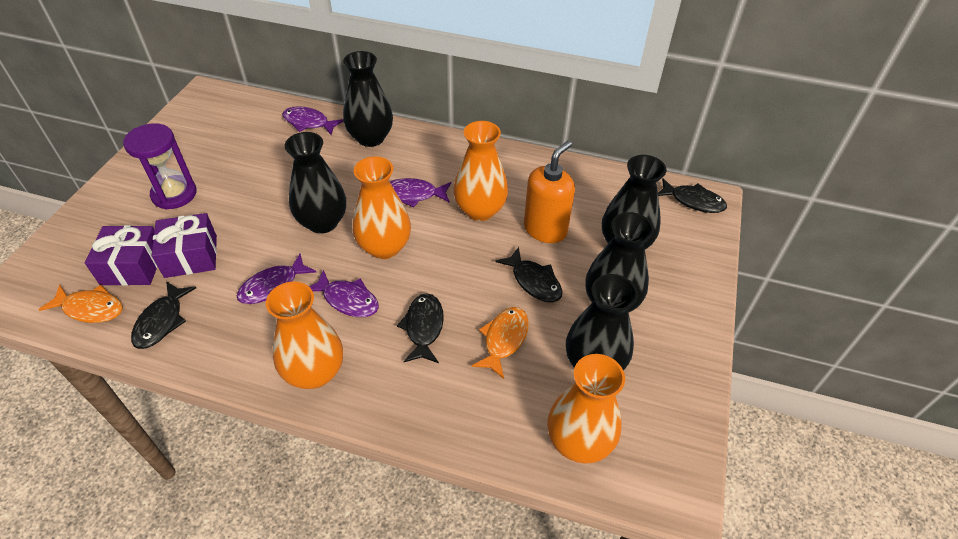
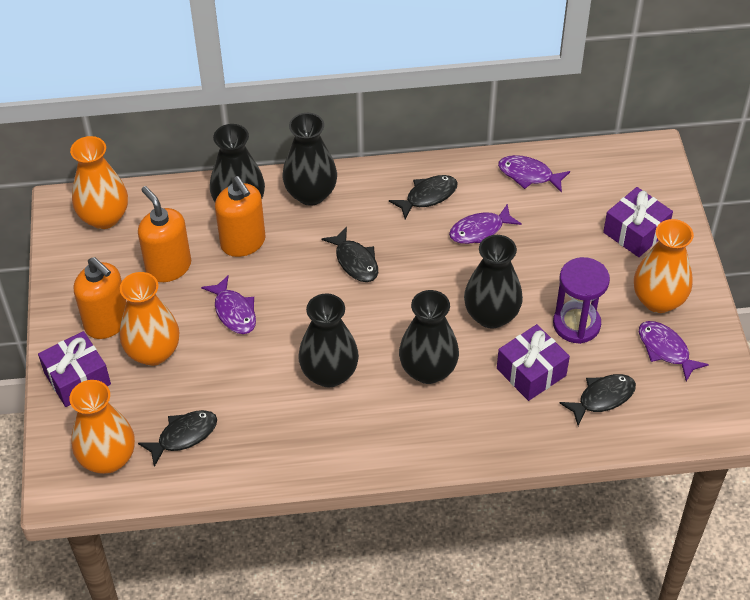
orange fish: [38,285,123,323] [472,307,529,379] = 2 -> none = 0
orange soap dispenser: [524,141,575,243] = 1 -> [74,257,127,339] [138,186,191,282] [215,176,266,257] = 3
purple gift: [85,225,158,286] [152,213,217,278] = 2 -> [38,331,111,407] [497,324,570,401] [603,187,673,257] = 3

